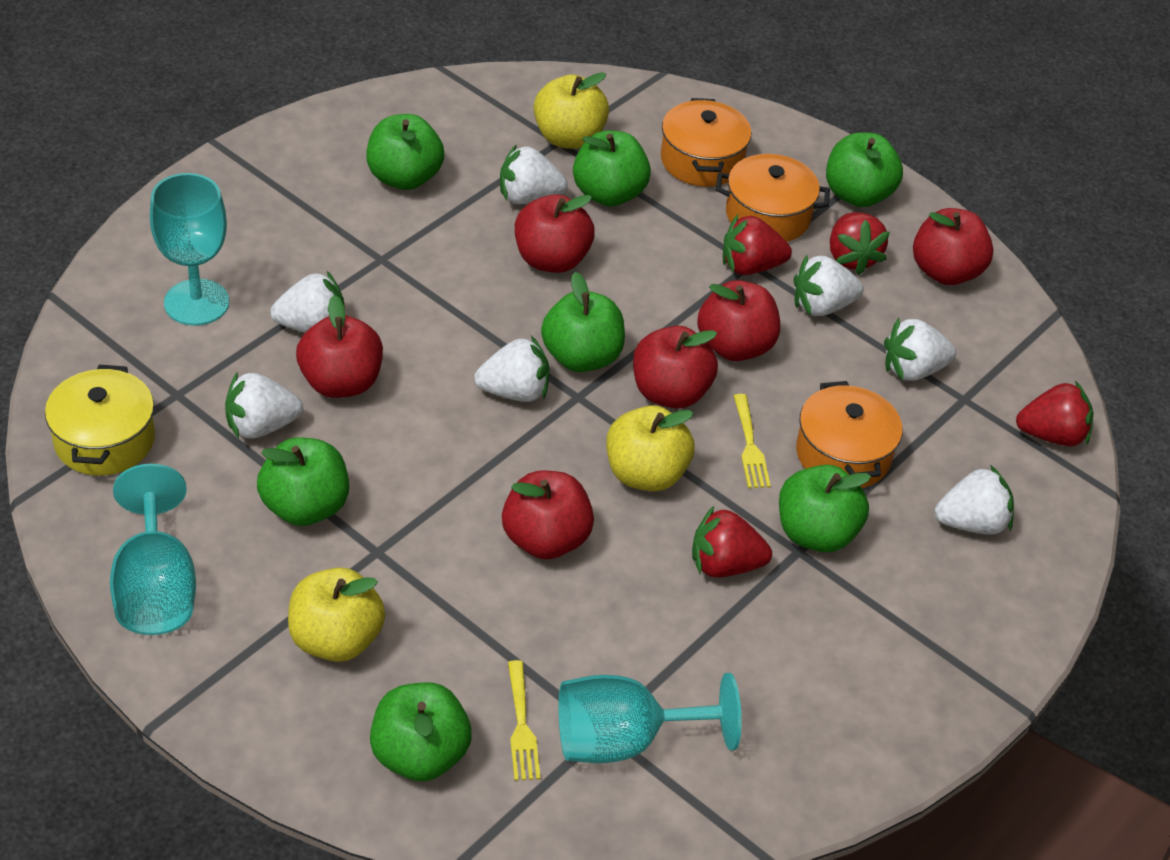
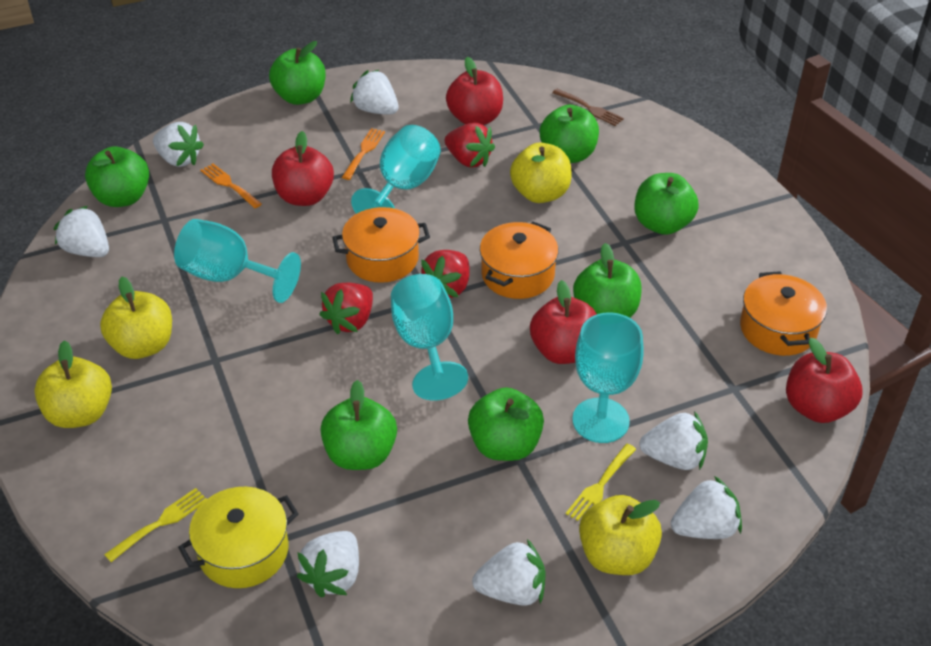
brown fork: none = 0 -> [552,89,624,126] = 1
orange fork: none = 0 -> [200,163,262,208] [342,128,385,180] = 2
red apple: [296,295,383,398] [502,470,594,559] [515,194,595,273] [633,326,718,409] [697,280,780,361] [913,208,994,285] = 6 -> [272,131,334,206] [446,57,503,125] [530,280,597,364] [786,338,863,423] = 4
red strawberry: [692,506,772,578] [723,214,792,275] [830,212,890,275] [1016,381,1093,446] = 4 -> [319,283,373,335] [421,250,470,298] [444,123,495,168] = 3
turquoise goblet: [110,464,196,635] [150,173,229,326] [558,673,742,763] = 3 -> [174,219,301,303] [351,125,441,214] [391,274,468,401] [572,312,644,443] = 4
yellow apple: [288,568,385,662] [534,72,609,149] [606,405,695,491] = 3 -> [34,341,112,428] [100,277,172,359] [510,143,572,203] [579,495,662,575] = 4

